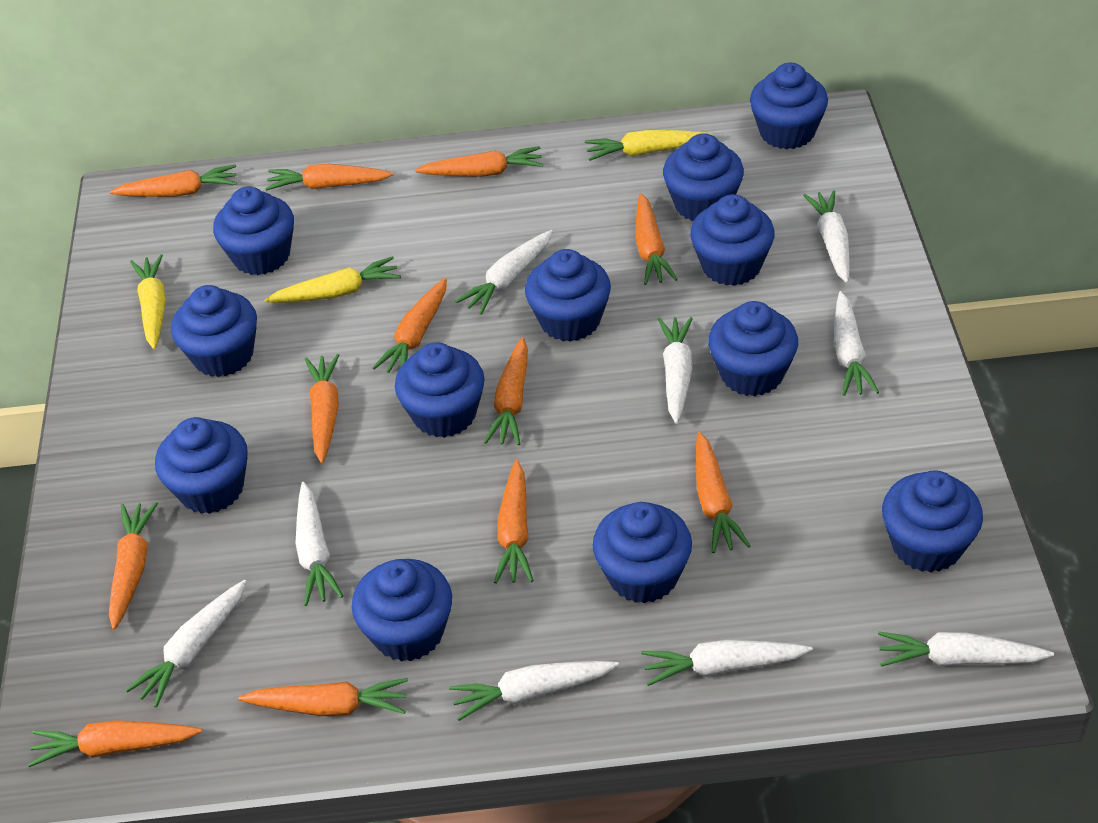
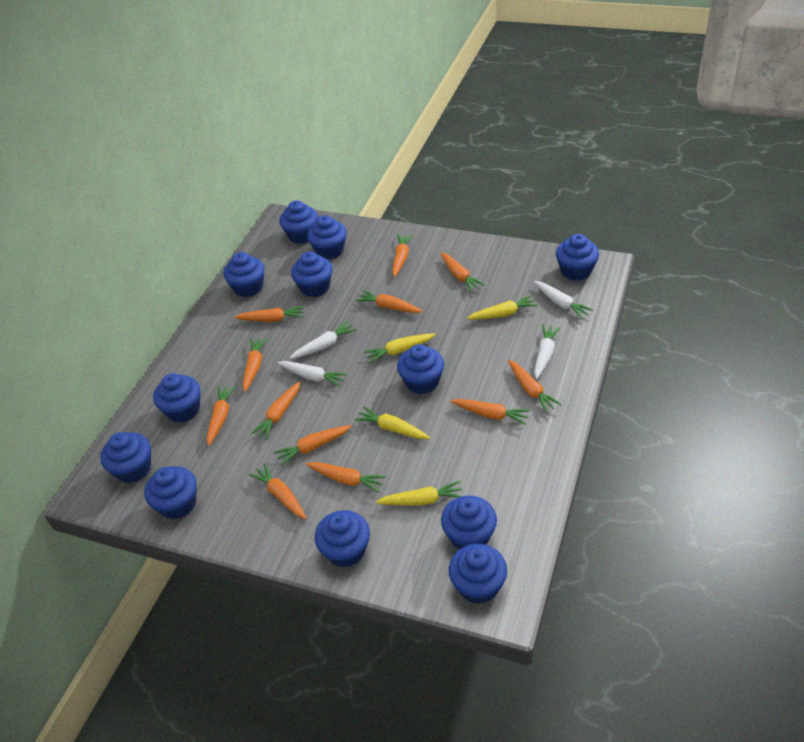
white carrot: [126,580,247,708] [295,482,343,606] [449,661,619,721] [455,230,553,315] [641,640,813,686] [658,317,693,424] [803,190,850,283] [834,291,879,396] [878,631,1054,667] = 9 -> [277,361,347,387] [290,321,357,359] [534,281,593,319] [534,324,561,380] = 4
yellow carrot: [130,254,166,349] [265,256,401,303] [585,130,713,161] = 3 -> [354,406,430,439] [364,333,436,364] [376,481,462,506] [467,295,538,320] = 4

